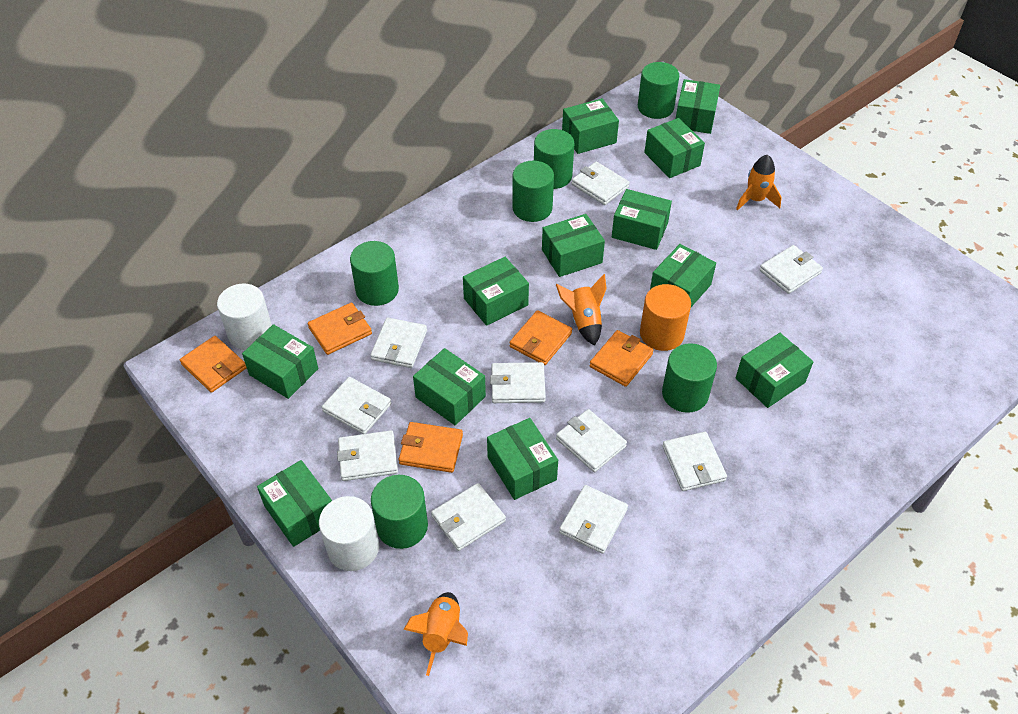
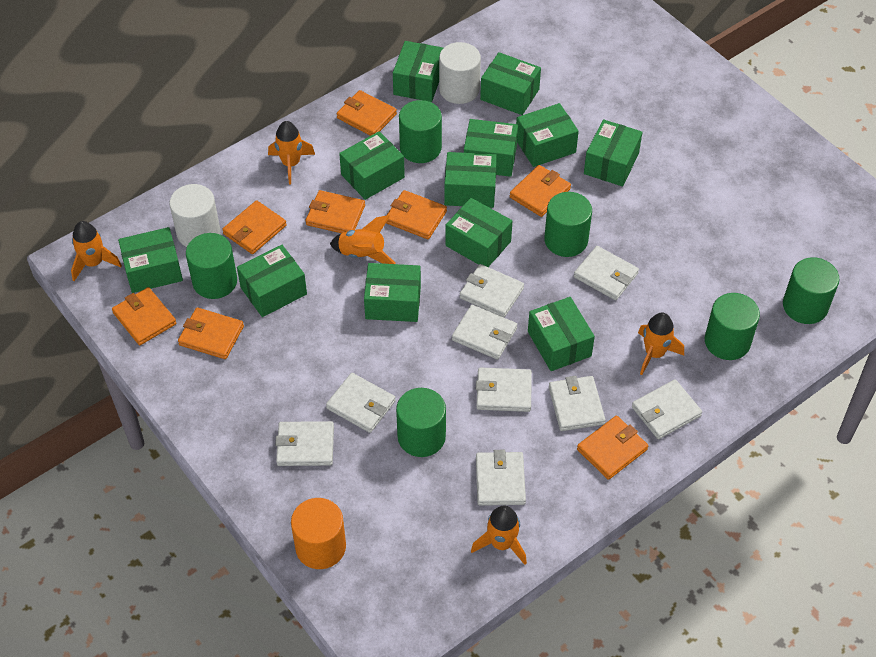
orange rocket: [403,592,468,676] [556,274,607,346] [736,155,782,211] = 3 -> [71,221,122,281] [268,121,315,185] [330,215,396,264] [471,506,527,565] [638,313,684,375] = 5
orange wallet: [180,336,247,393] [308,302,372,355] [399,422,463,473] [509,310,572,365] [590,330,654,387] = 5 -> [112,287,176,345] [178,307,244,359] [222,200,287,254] [306,190,365,233] [337,90,397,136] [386,190,447,239] [510,165,571,217] [577,416,648,480] = 8
white wallet: [322,377,392,434] [337,430,398,481] [370,317,427,368] [431,483,506,551] [490,362,546,403] [556,409,627,472] [559,485,628,554] [572,162,629,205] [662,432,727,491] [759,245,823,294] = 10 -> [275,421,334,466] [326,373,396,433] [452,305,517,360] [460,264,524,318] [476,367,532,412] [476,450,526,506] [549,376,605,431] [574,246,639,300] [632,379,702,439] = 9

